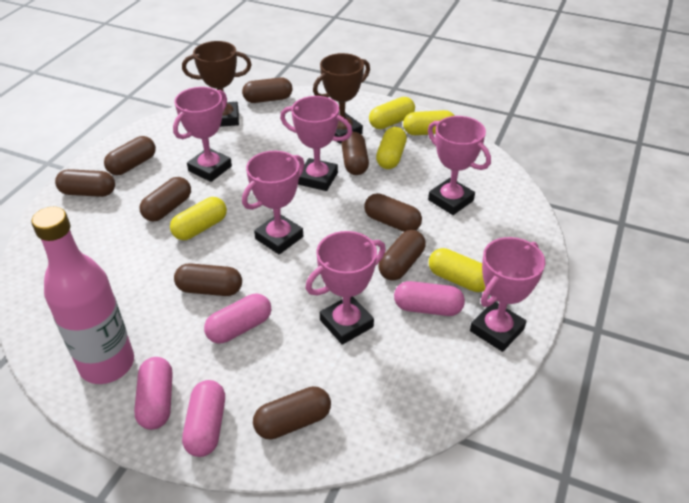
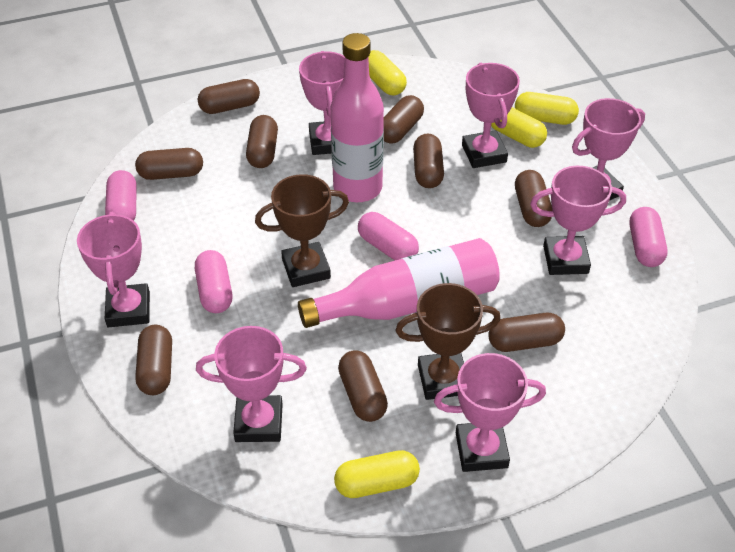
pink bottle: [31,207,134,384] = 1 -> [298,238,500,328] [331,33,384,202] = 2
pink trophy: [173,87,232,182] [242,151,305,254] [280,96,352,191] [306,231,386,345] [428,116,491,215] [470,237,545,352] = 6 -> [77,212,150,327] [196,326,307,442] [299,51,345,155] [434,353,546,472] [462,63,520,168] [530,166,626,275] [572,98,645,201] = 7
yellow capsule: [170,197,227,240] [369,97,415,129] [376,127,407,169] [403,110,455,135] [429,248,485,292] = 5 -> [334,450,420,498] [369,50,407,96] [491,107,547,148] [515,92,579,125] = 4

